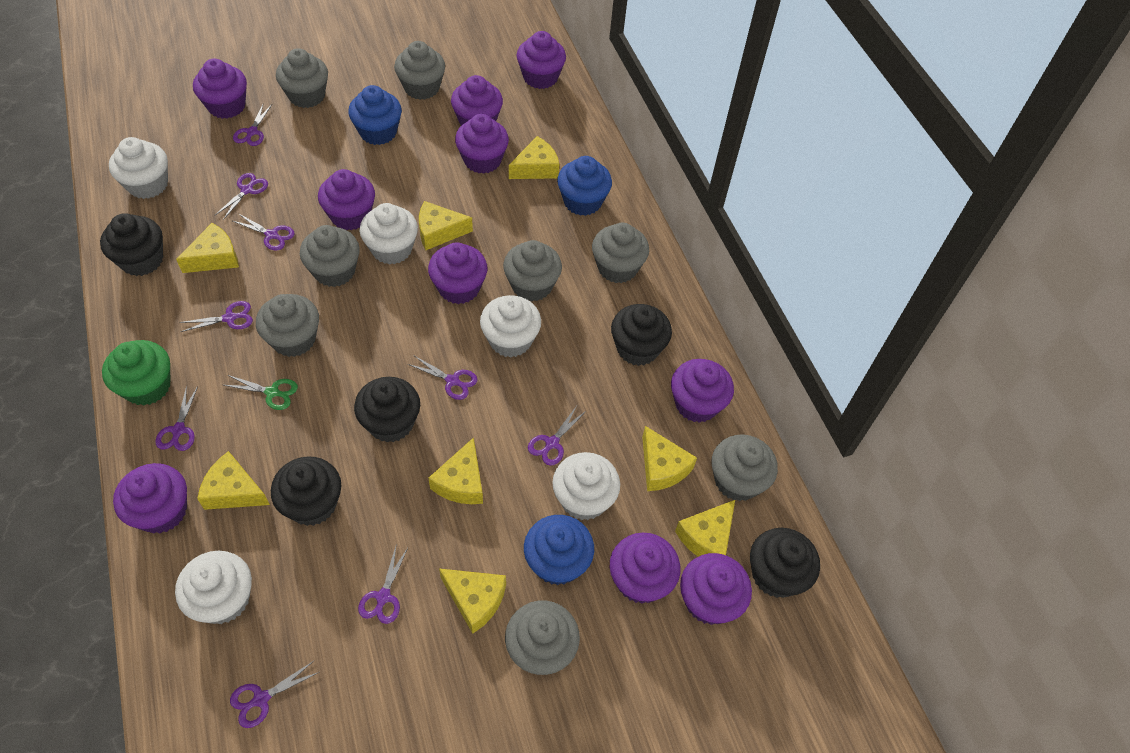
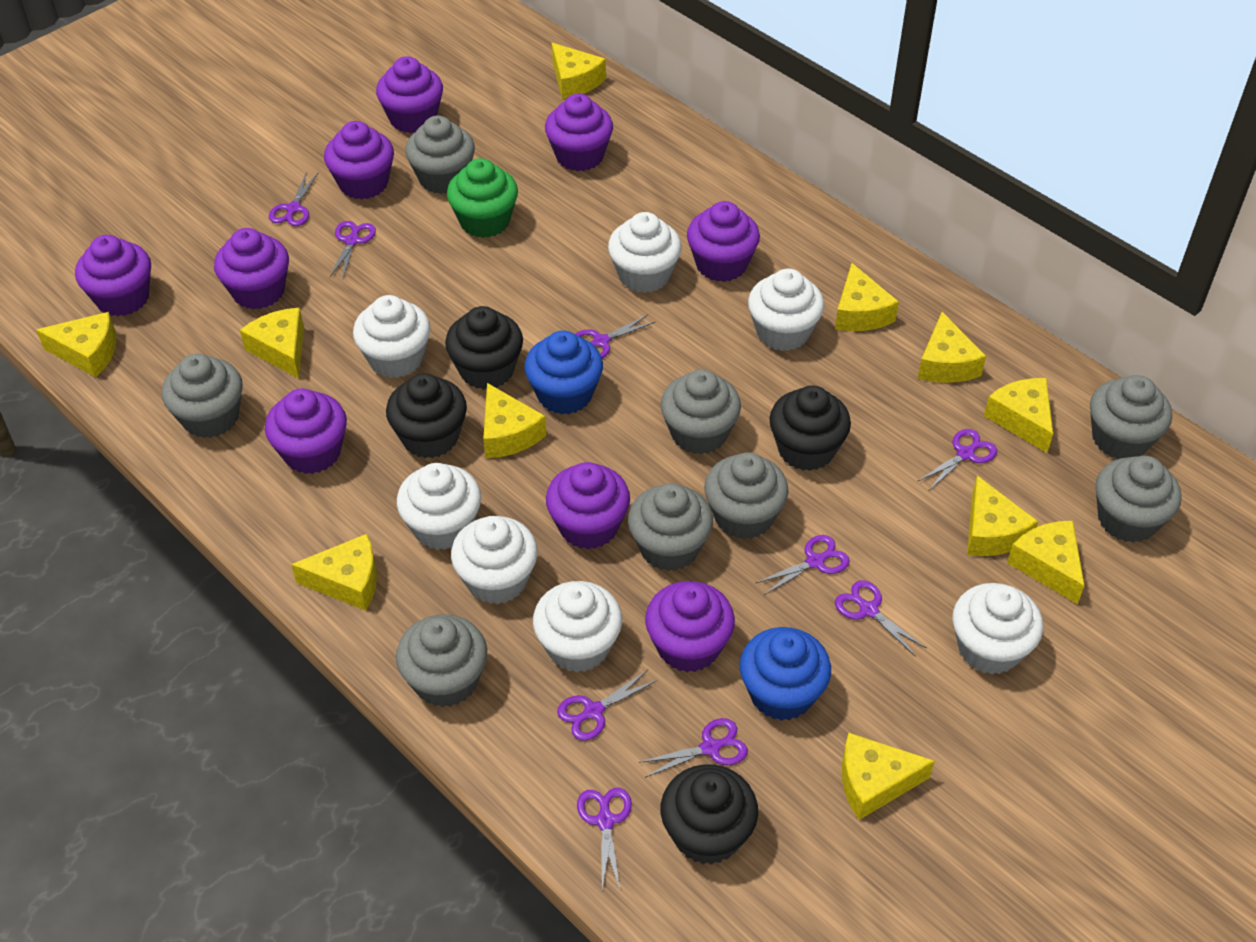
black cupcake: [100,213,163,276] [271,457,341,526] [354,377,420,442] [611,304,672,366] [750,528,820,598] = 5 -> [386,373,467,458] [445,306,523,390] [661,764,758,865] [769,385,851,471] = 4
blue cupcake: [348,85,402,145] [524,515,594,585] [557,156,612,216] = 3 -> [524,331,603,415] [740,627,831,721] = 2
green scissors: [224,375,298,410] = 1 -> none = 0
purple cupcake: [113,463,187,533] [193,59,247,119] [318,169,375,230] [428,242,488,304] [451,75,503,126] [455,114,509,174] [516,31,566,89] [610,533,680,604] [671,359,734,423] [680,553,752,625] = 10 -> [75,235,151,316] [214,228,289,309] [265,389,347,474] [324,121,394,200] [376,56,443,133] [545,94,613,171] [546,462,630,550] [645,581,735,672] [687,201,760,282] = 9
white cupcake: [109,137,168,199] [175,551,252,624] [360,203,418,265] [480,295,541,358] [552,452,620,520] = 5 -> [353,295,430,378] [397,463,481,550] [451,516,538,604] [533,581,622,673] [608,212,682,293] [748,269,824,351] [953,583,1043,675] = 7
yellow cheese: [176,223,239,273] [197,451,270,510] [419,201,473,250] [428,437,483,504] [439,569,506,634] [509,136,559,179] [642,426,697,491] [675,500,735,557] = 8 -> [36,312,116,377] [240,308,304,379] [291,534,377,611] [483,383,546,458] [552,43,606,99] [835,263,899,331] [842,732,935,820] [918,312,986,383] [967,476,1038,556] [984,378,1053,453] [1007,521,1085,604] = 11

